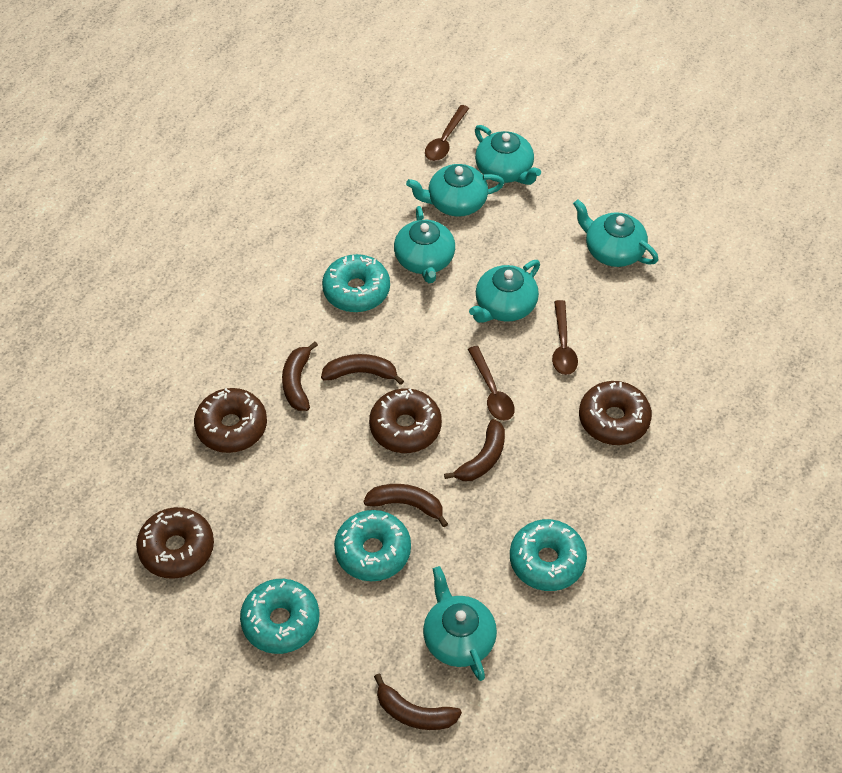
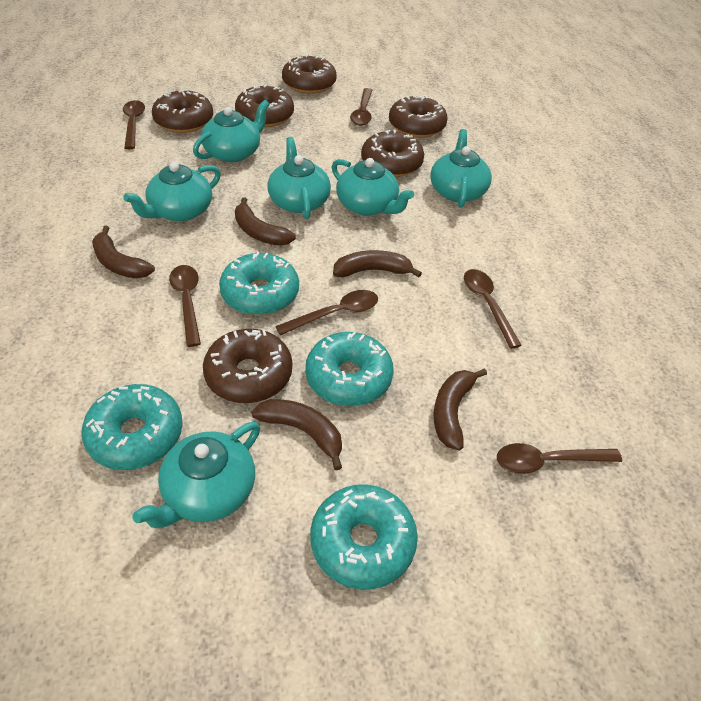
brown donut: [136,507,214,579] [194,388,267,453] [369,388,442,453] [579,381,652,445] = 4 -> [152,89,213,133] [203,329,292,403] [235,84,294,127] [282,54,337,94] [361,130,424,177] [389,95,448,138] = 6
brown spoon: [425,105,469,161] [468,346,515,421] [552,300,578,375] = 3 -> [123,100,145,149] [169,265,201,347] [275,290,378,335] [350,88,372,126] [464,269,522,349] [497,443,622,474] = 6

